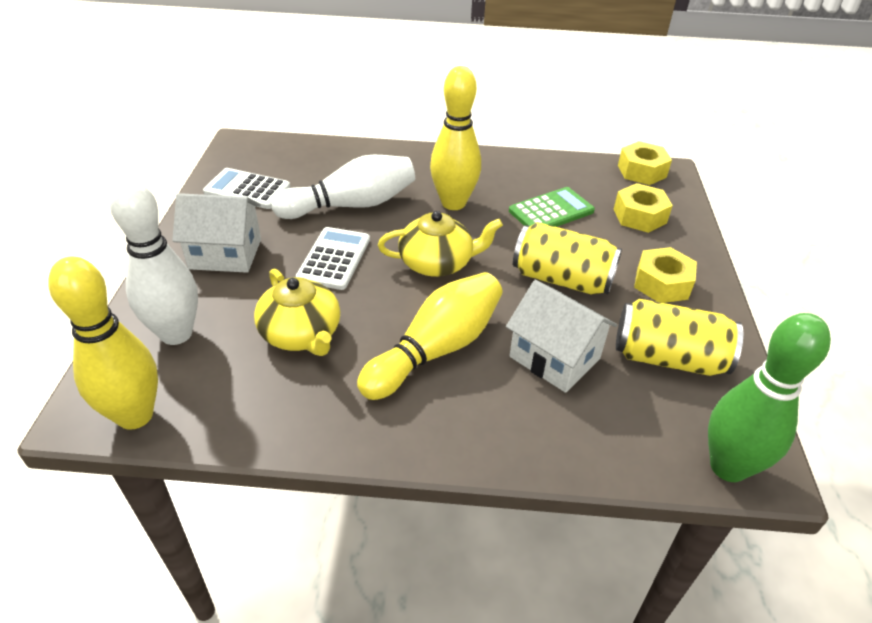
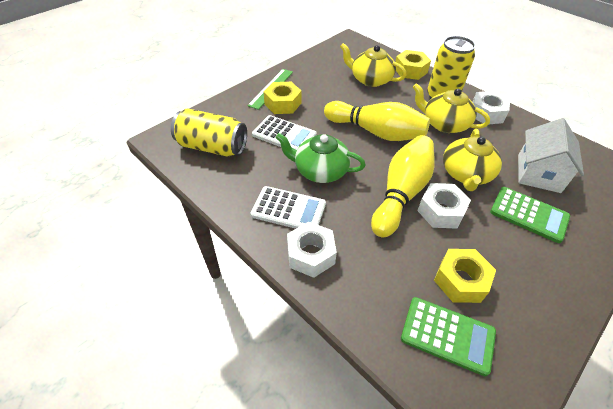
green bowling pin: [708,313,831,482] = 1 -> none = 0
green calculator: [509,187,595,227] = 1 -> [401,297,496,376] [490,187,570,243] = 2
green ruler: none = 0 -> [247,69,293,110] = 1
green teapot: none = 0 -> [275,133,366,183] = 1
white bowling pin: [110,179,198,345] [272,154,415,219] = 2 -> none = 0
white house: [172,193,261,273] [506,280,617,393] = 2 -> [518,118,584,193] = 1
white nut: none = 0 -> [287,222,337,278] [417,183,471,229] [472,91,510,124] = 3
yellow bowling pin: [48,257,158,430] [357,272,502,400] [430,66,481,210] = 3 -> [324,101,430,141] [371,135,434,237] = 2
yellow teapot: [254,268,340,356] [378,211,503,277] = 2 -> [340,43,406,87] [413,83,490,133] [443,129,502,191] = 3

